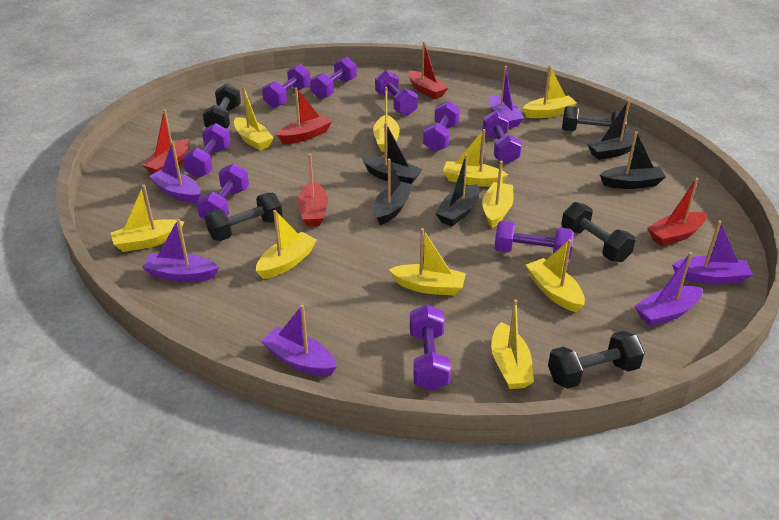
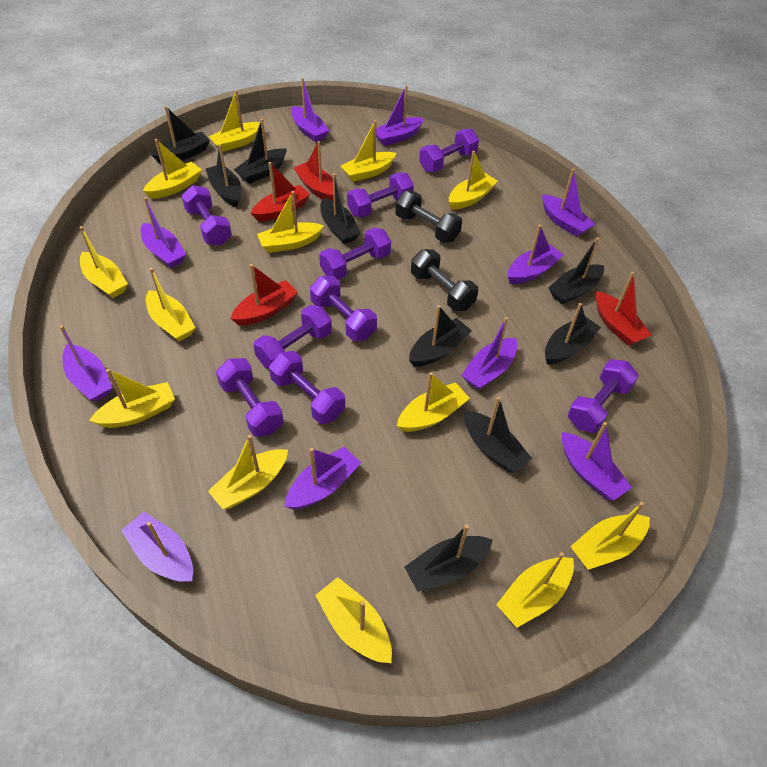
black boat: [362,123,422,184] [374,159,413,225] [435,155,480,226] [587,100,642,160] [600,131,666,189] = 5 -> [151,106,210,164] [206,144,241,207] [234,119,287,184] [321,173,361,244] [404,524,493,592] [409,305,472,367] [463,397,532,473] [545,303,601,364] [548,238,604,304] = 9
black dumbbell: [203,83,241,129] [205,193,283,241] [548,331,645,389] [561,202,636,262] [562,106,627,133] = 5 -> [395,191,462,243] [411,249,478,311] = 2
purple boat: [142,219,219,282] [149,142,201,203] [261,305,337,376] [489,66,524,128] [635,252,702,327] [672,220,753,285] = 6 -> [60,325,112,402] [121,512,193,582] [141,197,186,268] [284,446,361,510] [291,78,329,142] [376,85,424,146] [461,317,517,390] [508,224,563,284] [542,168,595,237] [562,422,632,501] = 10
red boat: [142,109,190,174] [277,87,332,144] [298,153,328,227] [408,41,448,99] [647,178,707,246] = 5 -> [231,264,298,325] [251,162,310,221] [294,141,334,201] [596,272,652,346] = 4
yellow boat: [111,185,184,252] [234,87,274,151] [256,210,317,279] [373,87,400,152] [389,228,466,296] [443,129,508,187] [482,161,514,228] [491,299,534,389] [523,65,577,118] [526,239,585,312] = 10 -> [79,226,128,298] [89,369,175,428] [143,139,202,199] [146,268,195,342] [208,435,288,509] [209,90,260,152] [257,191,324,253] [315,577,392,663] [341,120,396,182] [397,372,470,432] [449,151,498,210] [496,552,574,628] [570,502,650,570] = 13

